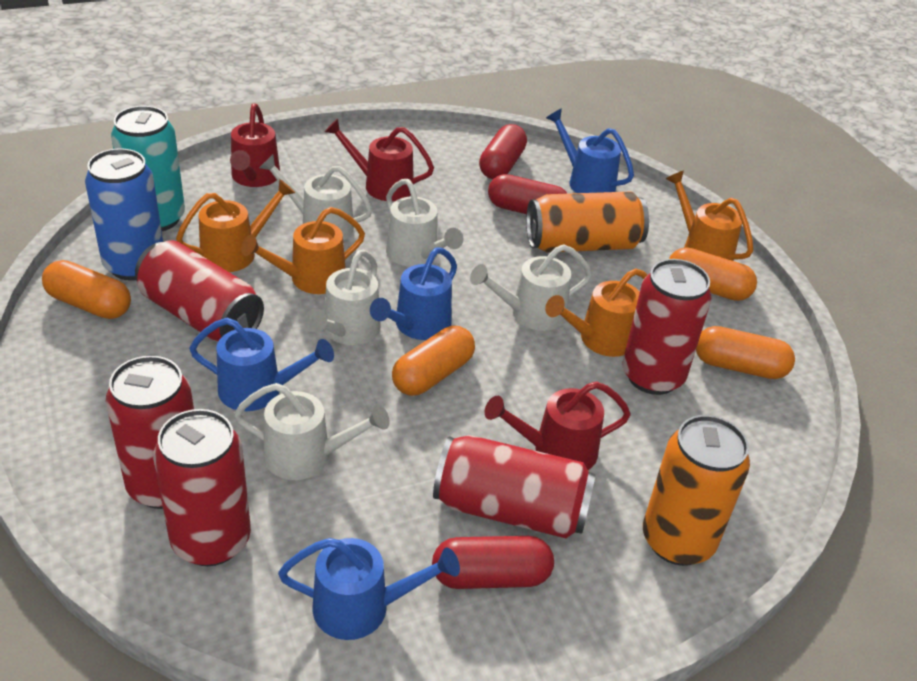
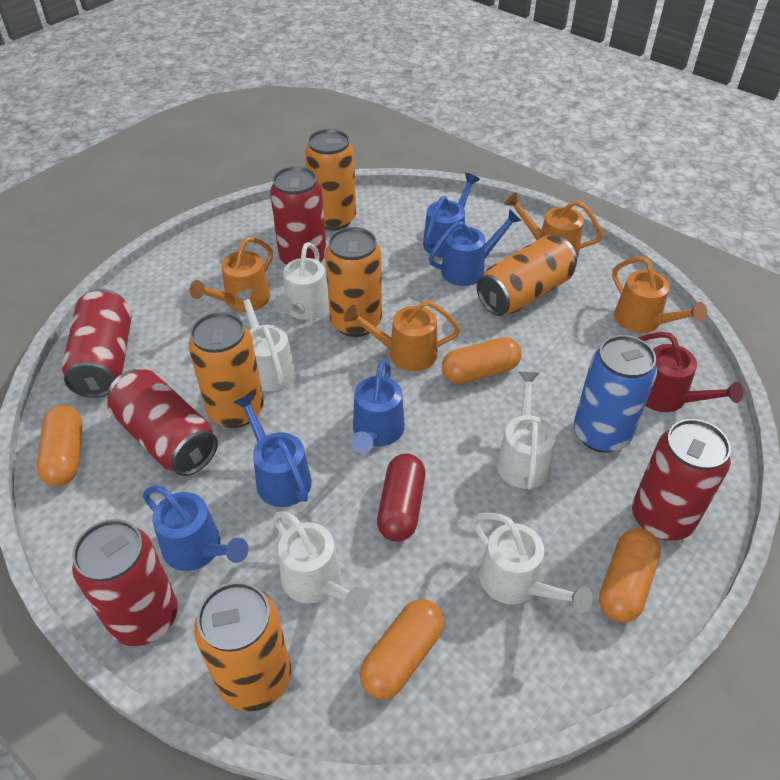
blue watering can: [189,318,334,411] [278,538,460,640] [370,248,457,340] [546,109,634,193] = 4 -> [143,486,248,571] [234,393,312,507] [351,360,405,453] [423,173,480,258] [429,210,521,286] = 5
orange can: [526,192,649,253] [643,415,750,566] = 2 -> [188,312,264,428] [194,582,291,712] [305,129,356,231] [325,227,382,337] [477,235,577,316] = 5
red capsule: [432,536,554,589] [479,124,527,179] [488,174,567,214] = 3 -> [377,453,425,542] = 1
red watering can: [230,103,280,187] [325,119,434,201] [484,381,631,470] = 3 -> [638,332,743,412] = 1
turquoise can: [111,106,185,231] = 1 -> none = 0

